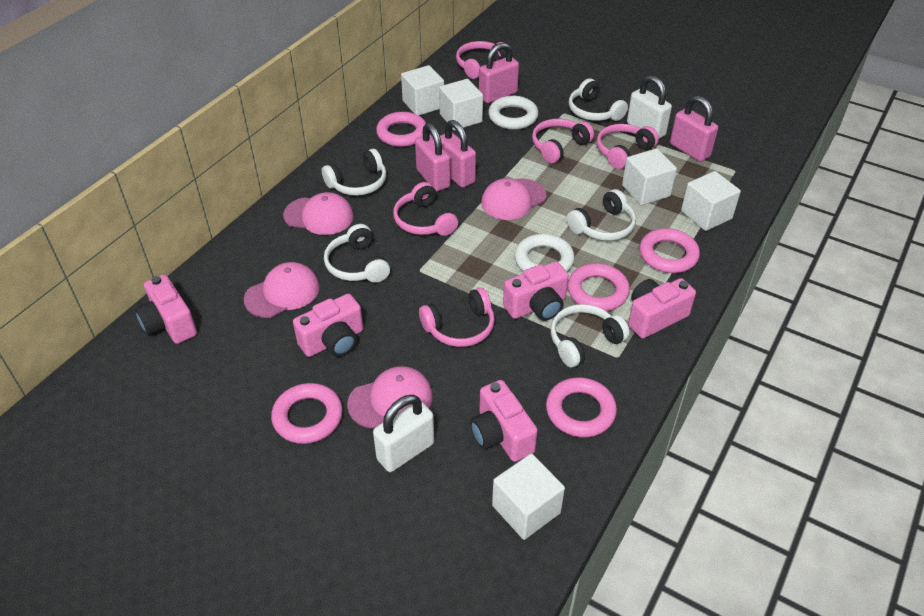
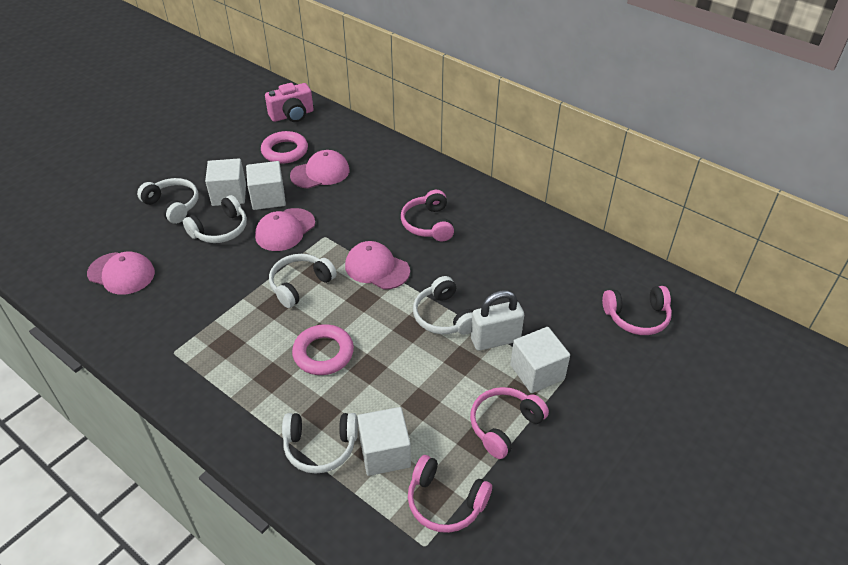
pink camera: [135,274,197,344] [293,294,363,357] [470,380,538,462] [503,261,569,321] [628,278,696,338] = 5 -> [265,83,314,122] = 1
pink headphones: [393,182,458,236] [419,287,495,347] [456,41,506,79] [532,119,594,163] [597,124,659,169] = 5 -> [401,190,454,241] [408,455,492,533] [470,387,549,459] [602,286,672,335] = 4
pink padlock: [415,123,451,191] [440,120,476,188] [479,43,519,103] [670,96,718,162] = 4 -> none = 0
pink ring: [271,383,343,444] [376,112,426,147] [546,377,617,437] [567,263,630,311] [639,228,700,273] = 5 -> [261,131,308,164] [292,324,354,375] = 2
white cube: [401,65,444,115] [439,79,483,130] [492,454,565,540] [622,148,677,205] [681,171,741,231] = 5 -> [205,159,246,206] [246,161,286,210] [357,407,411,476] [510,327,570,393] = 4
white padlock: [373,395,435,472] [627,75,672,139] = 2 -> [471,290,524,351] = 1
white ring: [488,96,539,130] [514,234,575,272] = 2 -> none = 0

